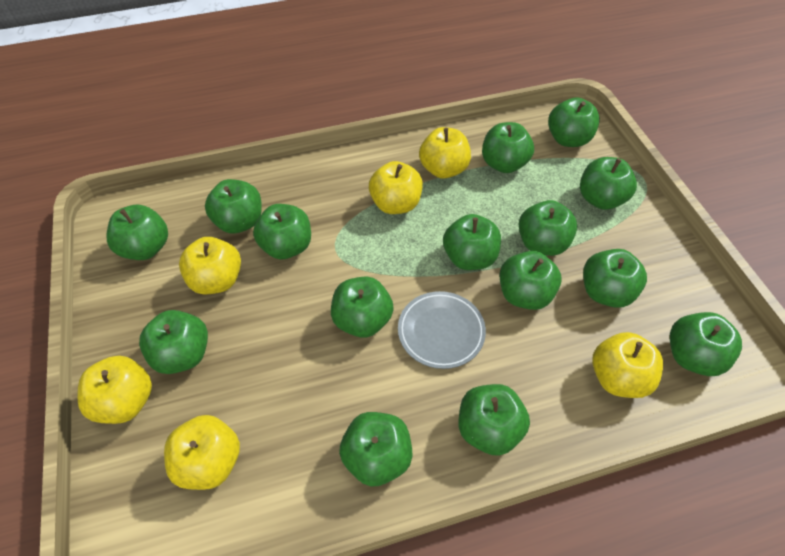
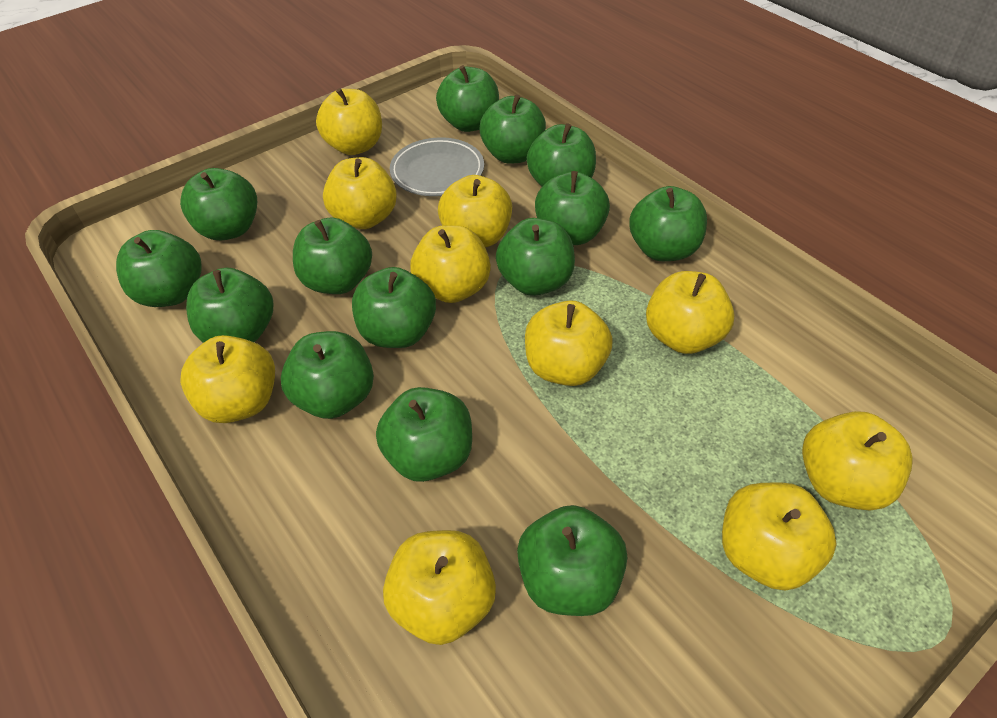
green apple: [107,205,168,260] [139,310,208,374] [205,179,262,233] [253,204,311,260] [331,276,394,338] [339,412,412,487] [443,214,501,270] [458,384,530,456] [482,122,534,173] [500,251,562,310] [519,200,577,256] [548,97,600,147] [580,157,637,210] [583,249,647,308] [670,312,742,376] = 15 -> [116,230,202,307] [180,168,257,240] [186,268,273,343] [281,331,374,419] [293,218,372,294] [352,267,436,348] [376,387,472,482] [436,65,499,132] [480,95,546,164] [496,218,575,296] [517,505,627,616] [527,123,596,186] [535,171,610,245] [629,186,707,261] = 14
yellow apple: [78,356,152,424] [164,415,240,490] [179,237,241,294] [369,161,423,214] [419,127,471,179] [592,332,663,398] = 6 -> [180,335,275,423] [316,88,382,155] [323,157,397,229] [383,530,496,645] [410,225,491,303] [438,175,512,247] [525,300,613,386] [646,271,735,354] [722,483,837,590] [802,411,913,511] = 10

